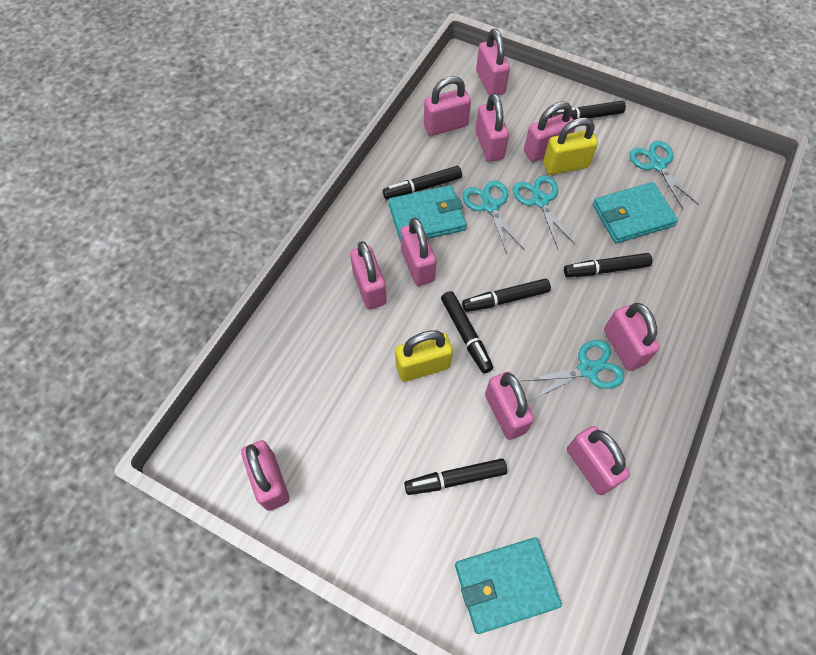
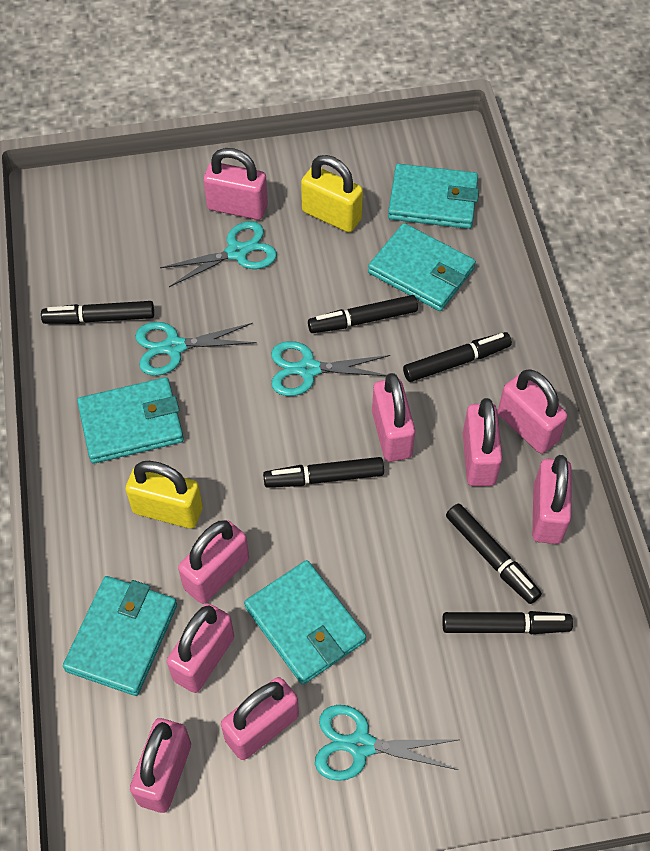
pink padlock: [241,440,290,511] [350,241,387,309] [401,218,437,286] [424,76,471,136] [475,93,509,162] [476,29,510,96] [485,372,534,440] [524,102,575,162] [567,426,630,495] [604,303,660,371] = 10 -> [130,718,191,813] [167,603,234,693] [178,520,249,604] [204,148,268,220] [221,677,299,760] [372,373,415,462] [463,398,502,486] [498,369,567,454] [532,455,572,544] = 9
turquoise wallet: [388,185,466,243] [455,537,562,634] [593,182,678,243] = 3 -> [63,576,177,696] [77,377,184,464] [244,560,366,685] [368,223,476,311] [388,164,479,229] = 5

